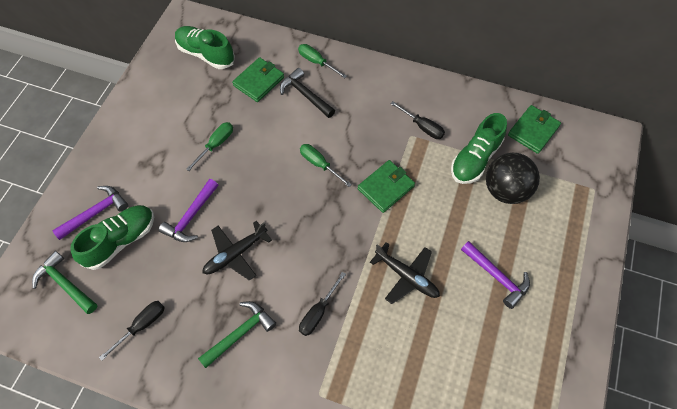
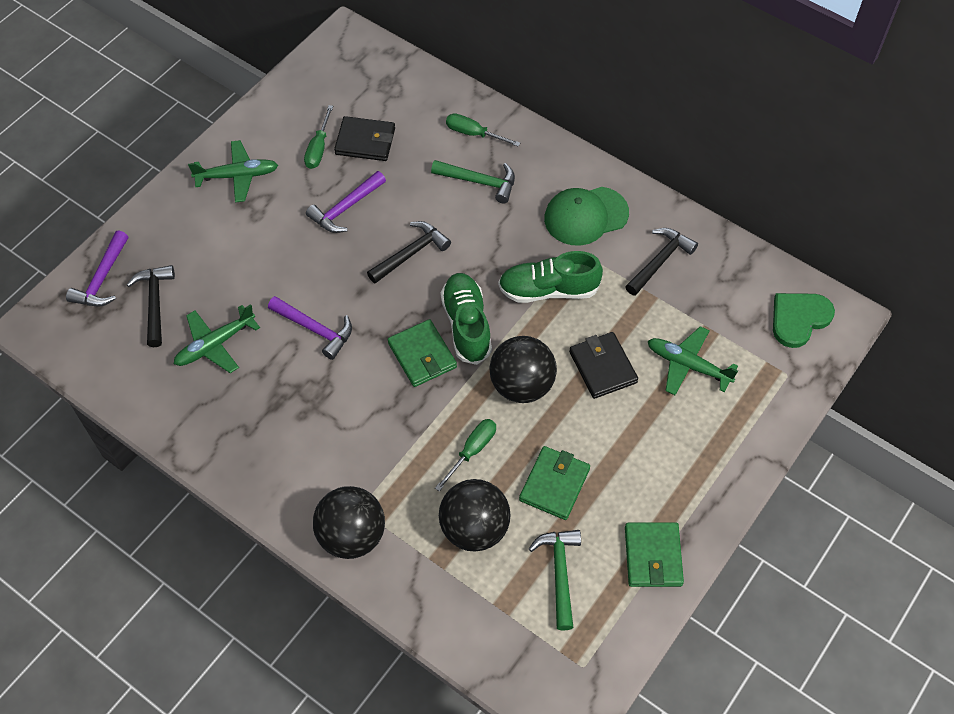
black ball: [486,153,540,204] = 1 -> [313,486,385,559] [439,479,511,552] [489,336,557,403] = 3
black hammer: [280,68,335,118] = 1 -> [127,265,175,347] [367,221,451,284] [625,228,698,296] = 3
black plane: [202,221,272,281] [370,242,440,304] = 2 -> none = 0
black screwdriver: [99,301,165,361] [299,272,346,336] [390,101,445,139] = 3 -> none = 0
black wallet: none = 0 -> [334,116,395,161] [569,332,638,399] = 2
green cap: none = 0 -> [544,187,629,246] = 1
green heart: none = 0 -> [773,293,835,348] = 1
green plane: none = 0 -> [174,304,260,373] [188,140,278,202] [648,326,738,395] = 3
green shoe: [70,205,154,270] [175,26,235,69] [451,113,507,184] = 3 -> [441,273,492,365] [498,251,603,303] = 2

